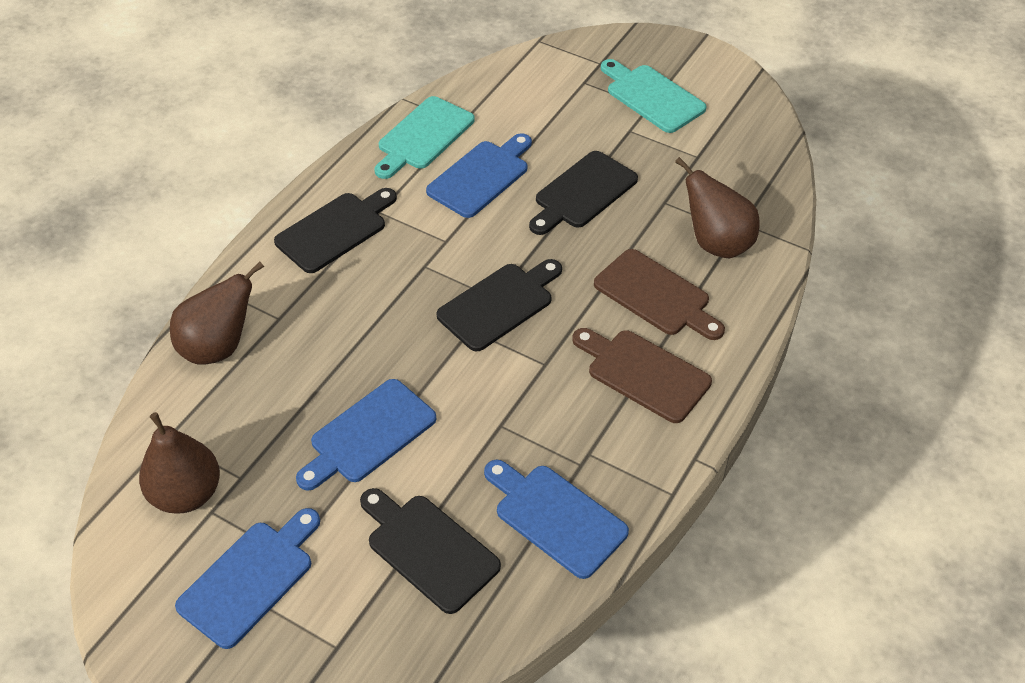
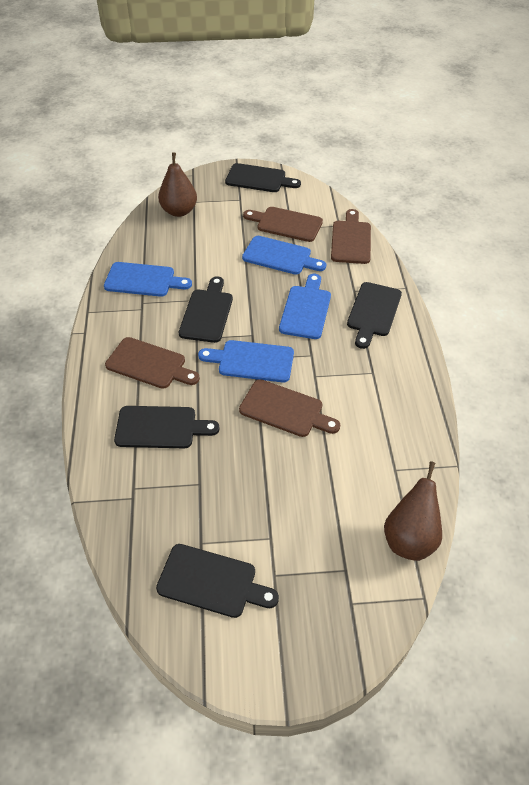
black cutting board: [274,188,397,273] [360,488,501,614] [436,259,562,351] [529,151,638,235] = 4 -> [114,406,220,448] [156,544,279,618] [179,276,233,343] [225,163,301,192] [347,282,402,349] = 5
brown cutting board: [572,328,712,423] [594,249,725,340] = 2 -> [105,337,200,389] [239,379,340,437] [243,207,323,242] [331,209,371,264] = 4
brown pear: [139,412,220,514] [170,261,264,364] [675,157,760,258] = 3 -> [158,152,197,217] [384,461,442,561] = 2
turquoise cutting board: [374,96,475,179] [601,59,706,133] = 2 -> none = 0

